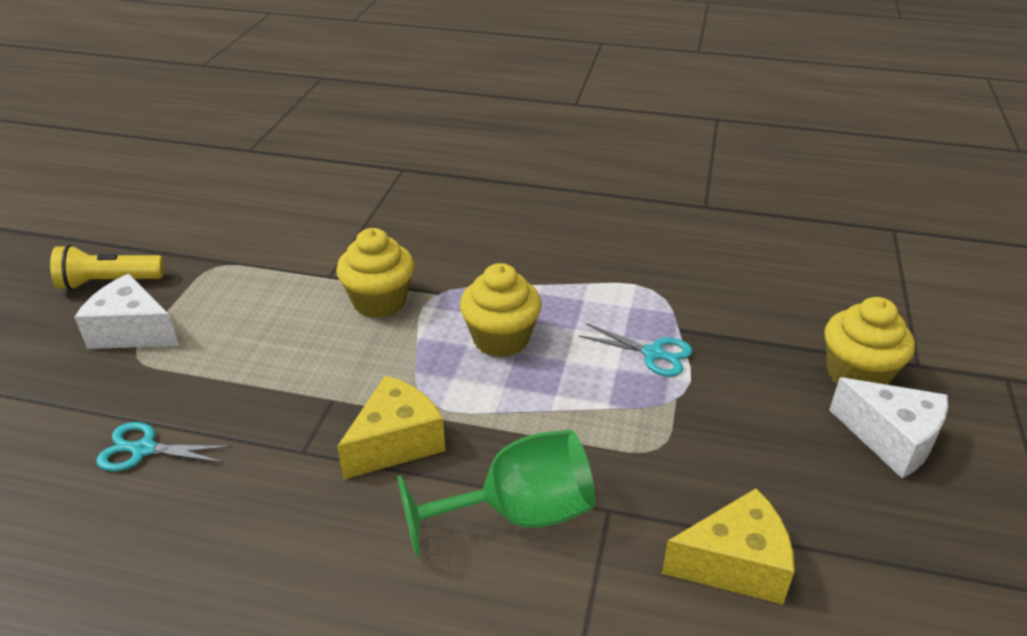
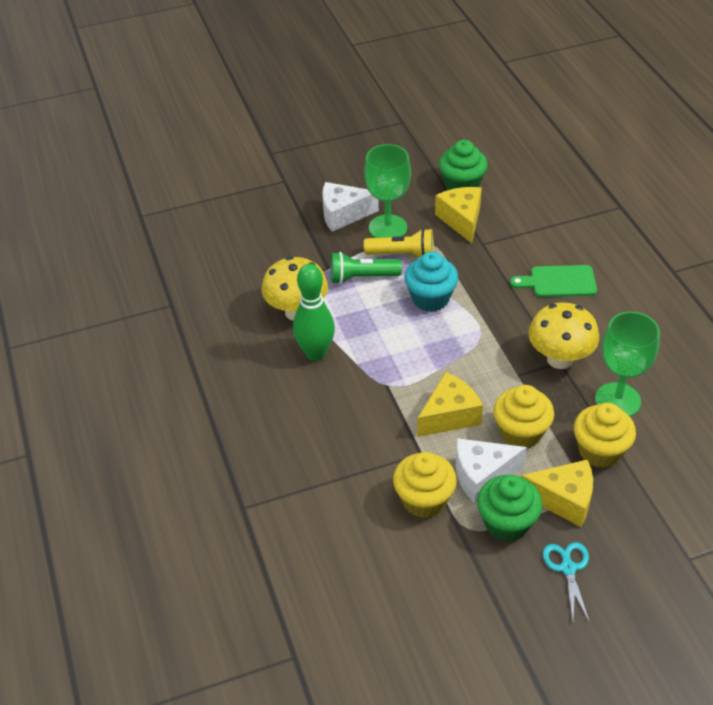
green bowling pin: none = 0 -> [293,264,335,361] = 1
green cupcake: none = 0 -> [439,140,488,190] [477,475,542,542] = 2
green cutting board: none = 0 -> [510,265,597,297] = 1
green flashlight: none = 0 -> [330,252,402,284] = 1
green goblet: [397,430,595,556] = 1 -> [364,144,411,238] [595,312,660,416] = 2
turquoise cupcake: none = 0 -> [404,251,458,312] = 1
turquoise scissors: [96,422,232,472] [579,323,692,377] = 2 -> [543,542,590,623] = 1
yellow cheese: [337,375,445,479] [662,488,794,604] = 2 -> [417,372,483,437] [435,187,482,243] [521,459,593,527] = 3
yellow mushroom: none = 0 -> [262,256,328,321] [528,302,599,369] = 2

